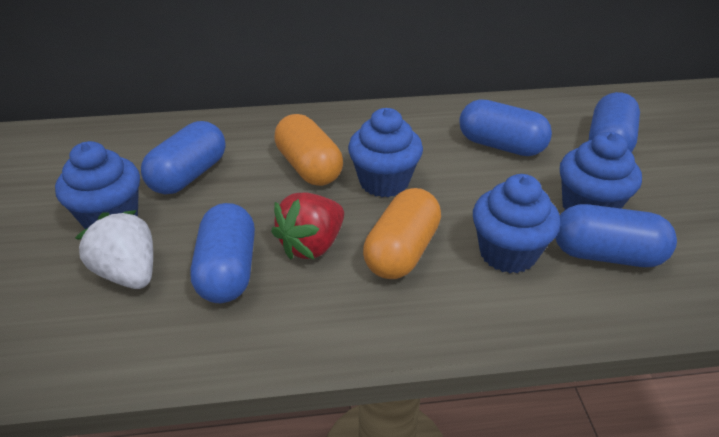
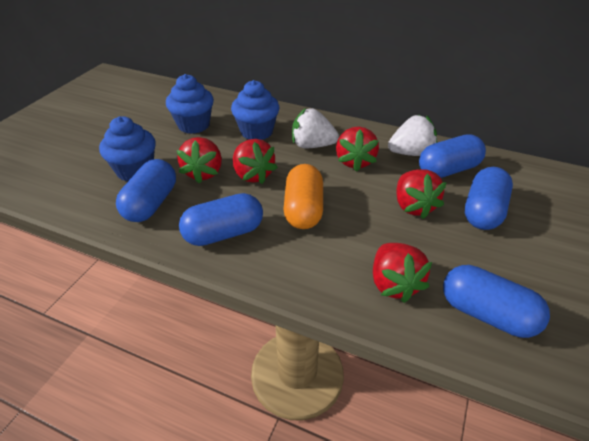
blue cupcake: [55,141,140,229] [348,108,423,198] [473,174,560,273] [560,132,642,210] = 4 -> [99,116,156,182] [166,74,214,134] [231,80,279,140] = 3
orange capsule: [274,114,343,186] [363,188,441,279] = 2 -> [283,164,323,229] = 1
red strawberry: [271,193,344,260] = 1 -> [176,137,222,184] [233,139,278,184] [336,126,379,172] [373,243,432,303] [396,169,447,219] = 5
white strawberry: [75,210,153,289] = 1 -> [292,108,339,148] [388,115,437,156] = 2

